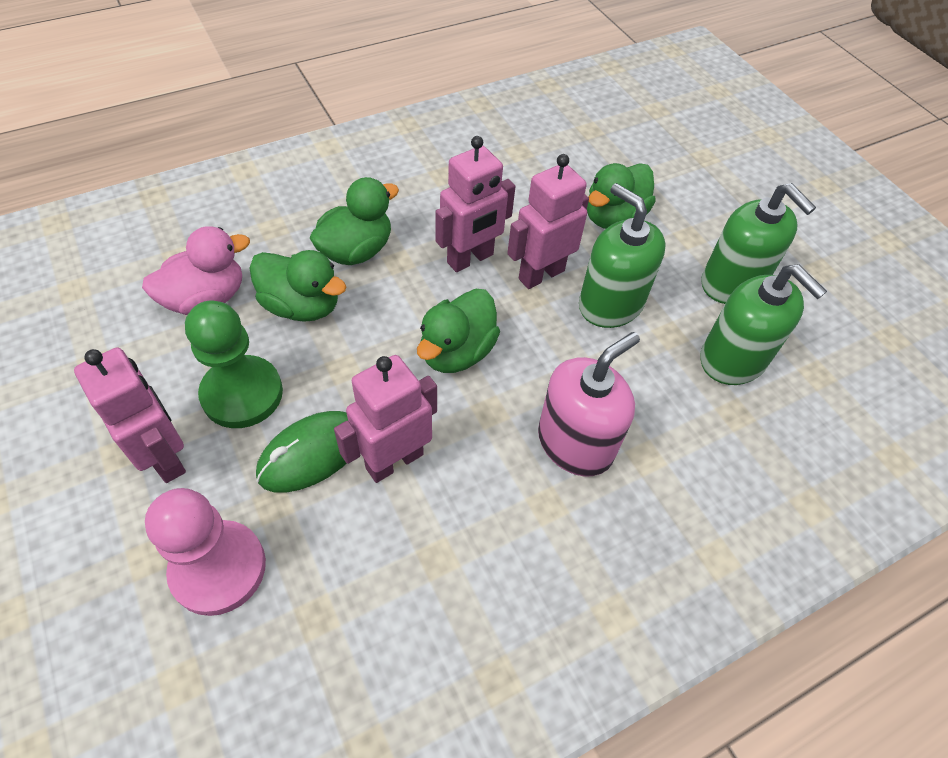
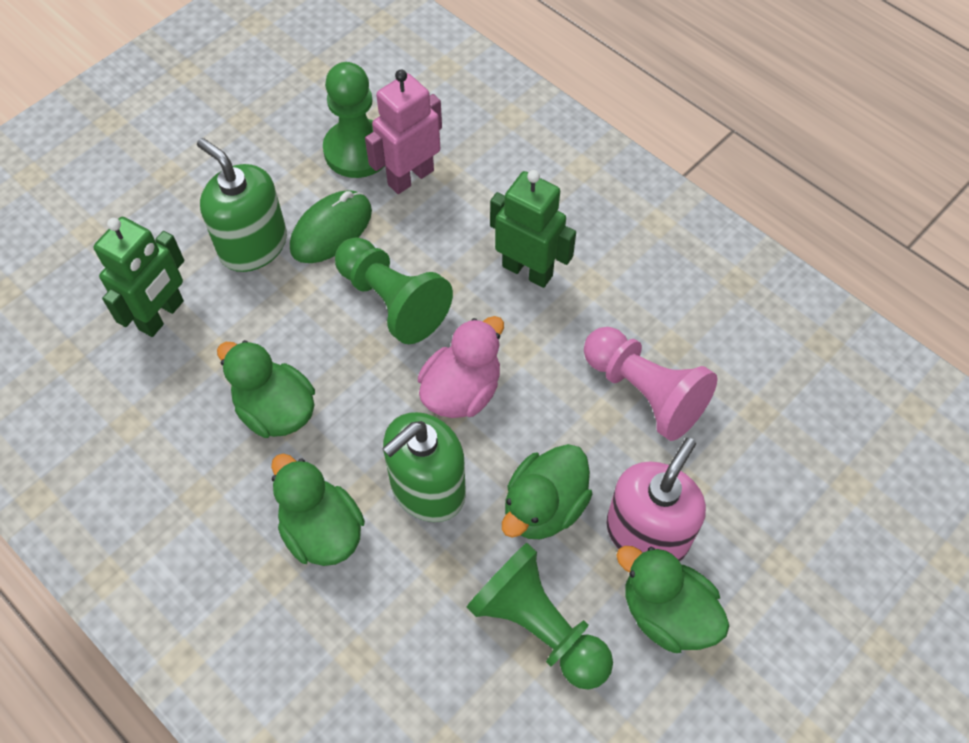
green pawn: [185,301,283,428] = 1 -> [323,62,385,178] [335,237,453,344] [467,543,613,690] = 3
green robot: none = 0 -> [93,217,184,337] [490,170,576,288] = 2
green soap dispenser: [579,183,666,328] [700,264,827,385] [701,183,816,304] = 3 -> [197,138,287,272] [382,412,466,522] = 2
pink robot: [74,347,186,483] [334,355,437,483] [435,136,516,272] [507,154,589,289] = 4 -> [365,70,442,194] = 1

